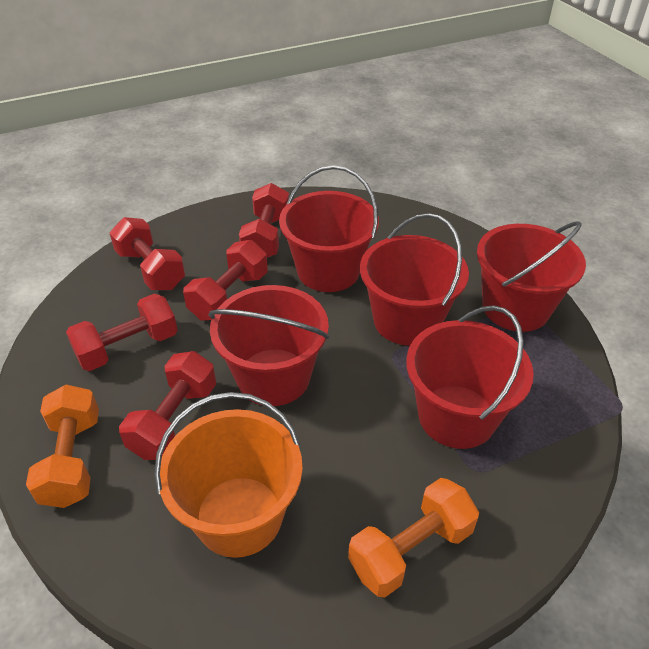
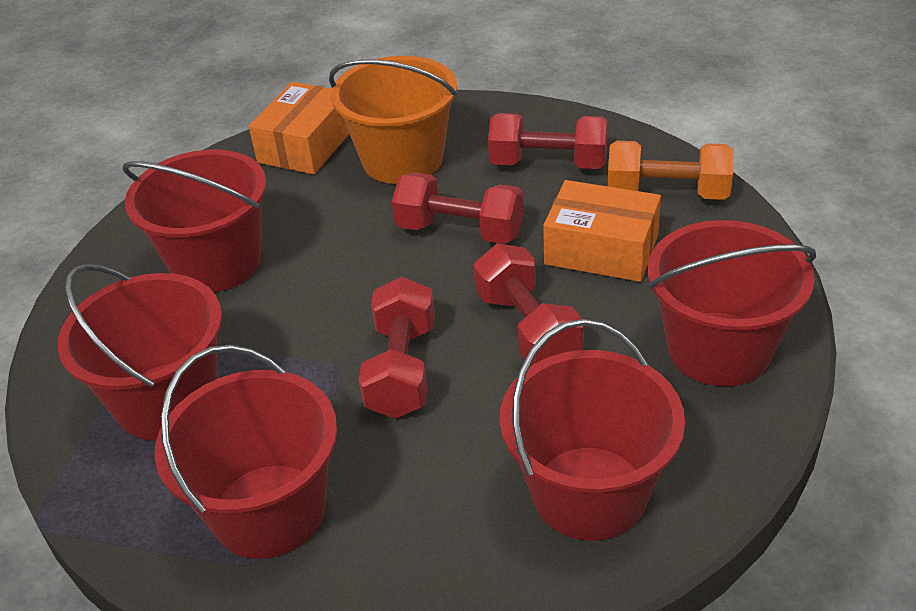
orange box: none = 0 -> [249,82,349,174] [543,180,661,282] = 2
orange dumbbell: [26,385,99,508] [348,478,479,598] = 2 -> [608,141,734,200] = 1
red dumbbell: [66,294,178,371] [110,217,185,290] [119,351,216,460] [183,240,268,321] [239,183,289,258] = 5 -> [359,277,435,418] [392,172,524,244] [473,244,583,366] [488,113,608,169] = 4

